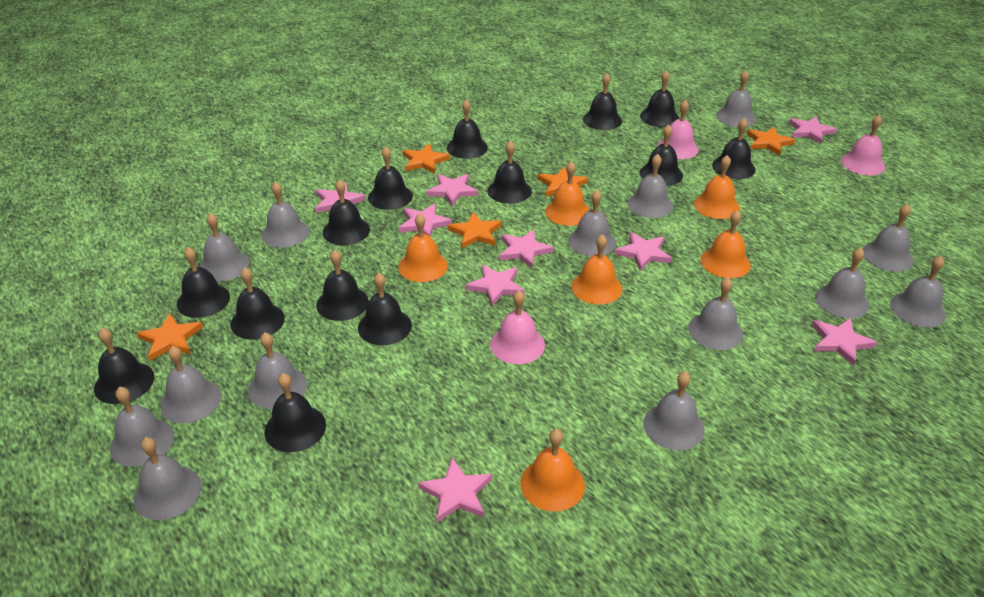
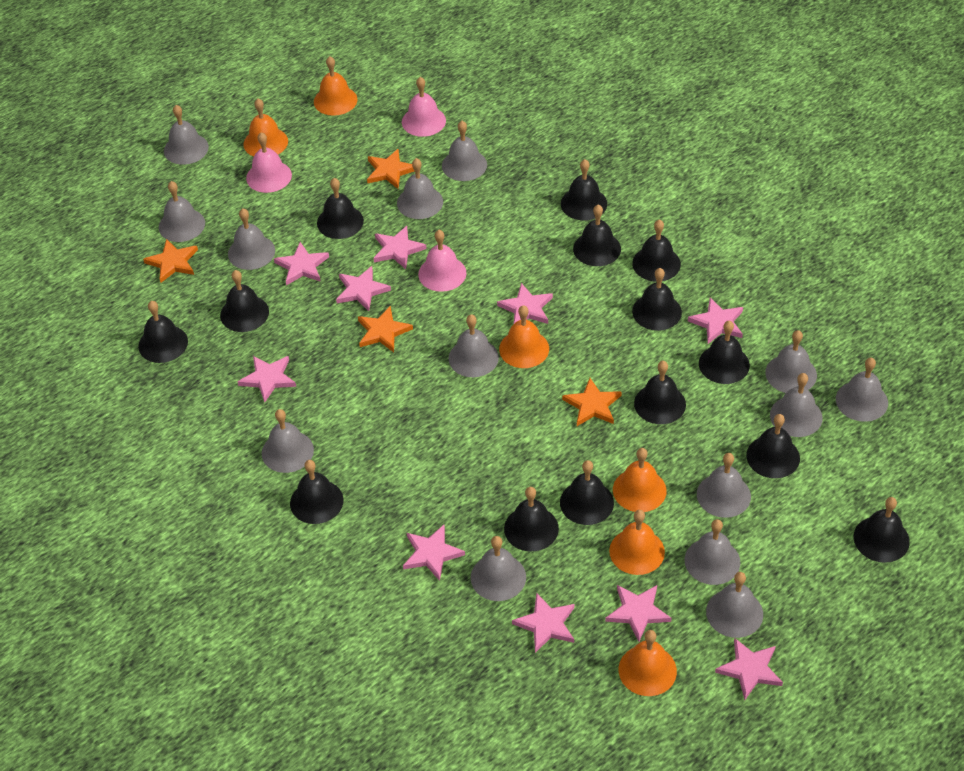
orange star: [137,313,203,361] [403,143,450,174] [448,212,502,248] [538,167,588,197] [747,127,795,156] = 5 -> [143,239,198,283] [358,306,413,352] [367,149,414,189] [562,378,622,426] = 4
pink star: [315,182,366,213] [399,204,452,237] [418,457,492,523] [427,174,478,206] [466,264,525,306] [499,230,554,268] [615,232,672,271] [789,116,837,144] [812,318,877,365] = 9 -> [238,356,296,402] [274,242,329,285] [336,266,391,311] [373,226,427,269] [403,525,465,581] [497,283,553,324] [512,593,575,653] [605,585,671,641] [688,298,743,344] [715,638,783,700] = 10

